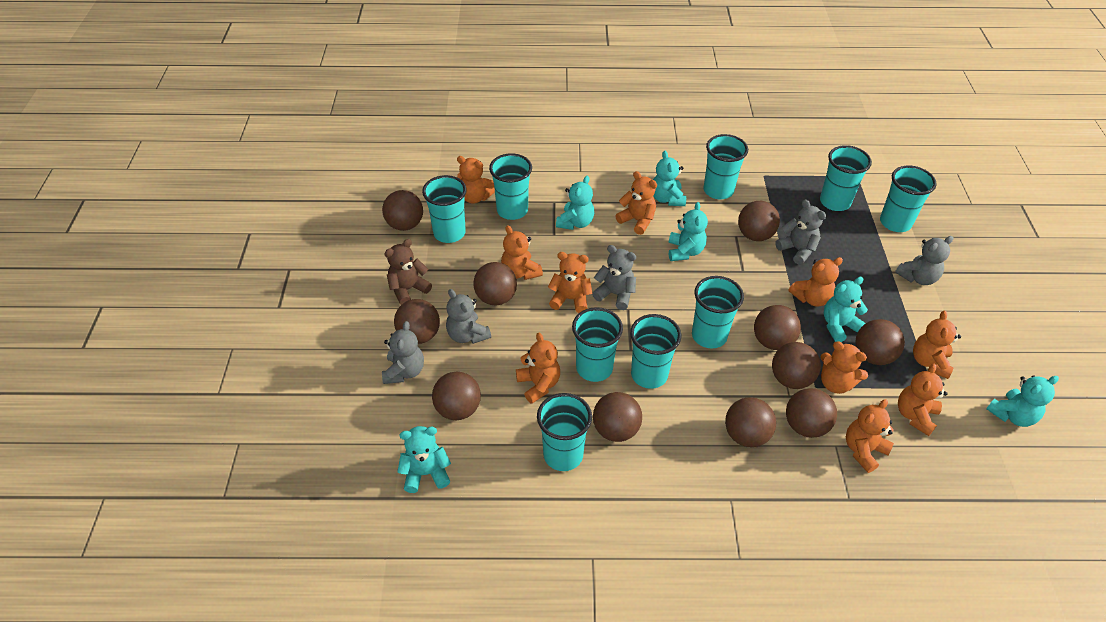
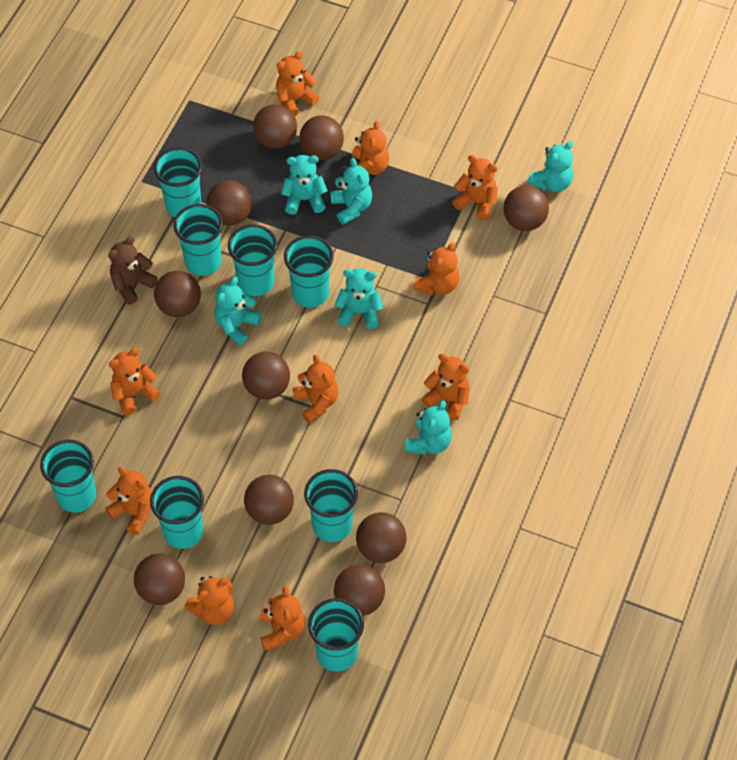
brown ball: [382,190,423,231] [394,299,440,344] [432,371,481,420] [473,262,517,305] [593,392,642,442] [725,397,776,447] [738,201,780,241] [754,305,801,350] [772,342,821,389] [786,388,837,438] [855,319,905,365] = 11 -> [134,553,185,605] [154,271,201,317] [206,180,252,226] [242,352,290,400] [244,475,294,525] [253,104,297,149] [299,116,344,160] [334,564,385,616] [356,512,407,563] [503,185,549,231] = 10
grey teddy bear: [382,321,424,384] [446,289,491,344] [592,245,636,310] [775,200,826,265] [895,236,953,285] = 5 -> none = 0
turquoise cup: [422,175,467,243] [489,153,532,220] [537,393,592,471] [572,307,623,382] [630,314,682,389] [692,276,744,348] [703,134,748,199] [820,145,872,211] [880,166,937,232] = 9 -> [40,440,96,513] [150,476,204,549] [154,147,202,217] [174,204,223,276] [228,224,277,296] [284,236,334,307] [304,469,358,542] [308,598,364,672] = 8

